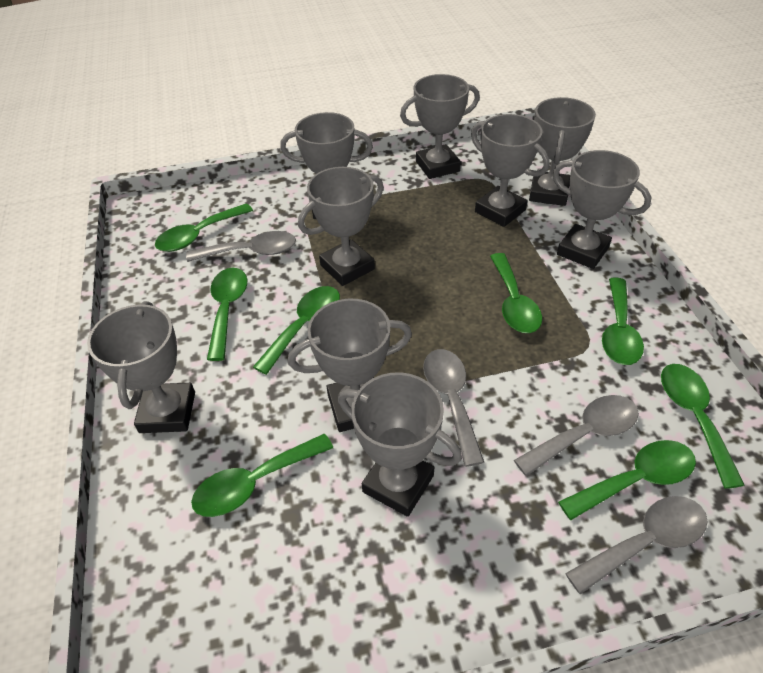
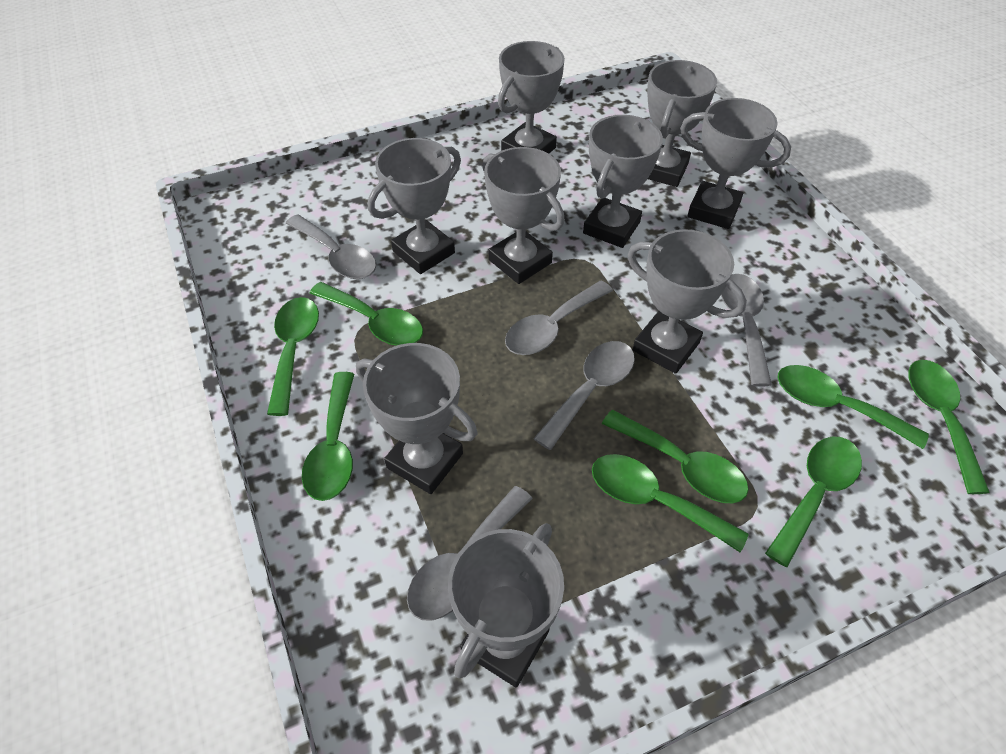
grey spoon: [186,231,296,262] [423,349,484,467] [514,395,639,476] [565,496,708,594] = 4 -> [285,214,376,279] [407,486,533,621] [505,281,613,355] [533,341,635,450] [721,274,772,387] = 5

